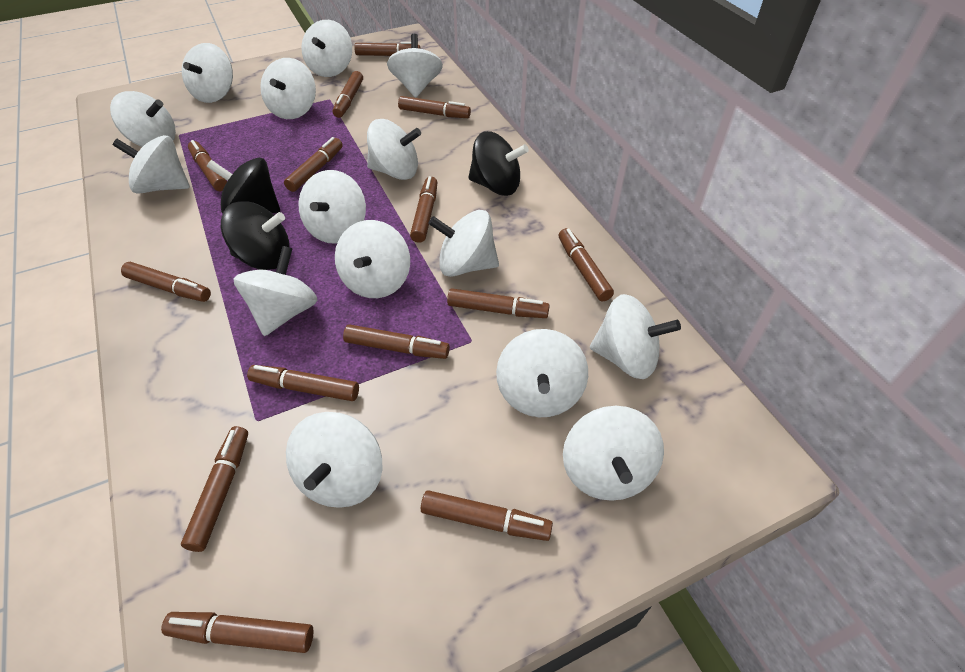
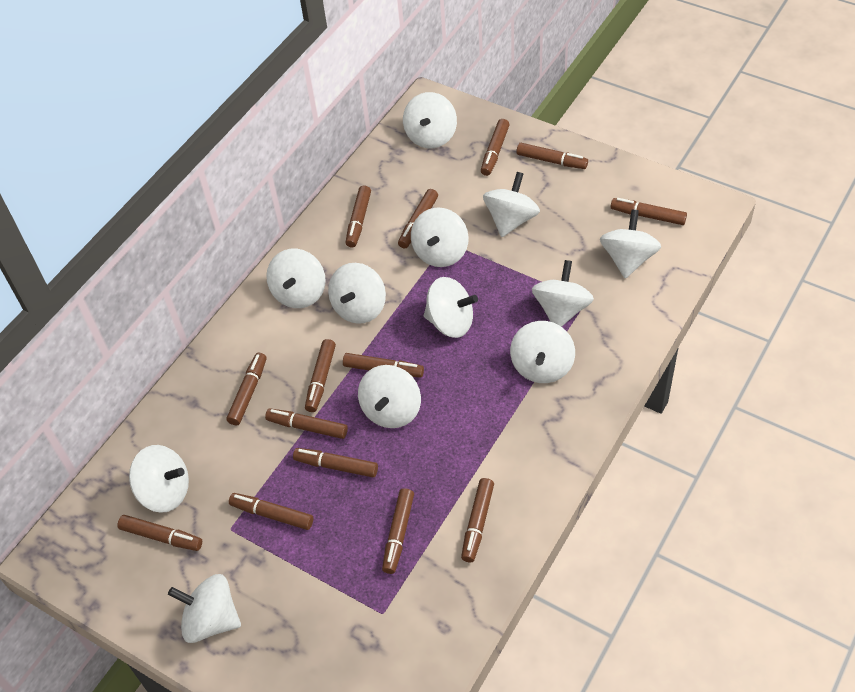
black spinning top: [207,158,280,214] [221,201,290,270] [468,131,529,196] = 3 -> none = 0
white spinning top: [110,91,176,147] [113,135,190,194] [182,43,233,103] [234,246,318,336] [260,58,316,119] [286,412,382,508] [299,170,366,244] [301,20,352,77] [335,220,410,298] [367,119,421,180] [387,34,443,98] [429,210,499,277] [496,329,588,417] [563,406,664,501] [590,294,681,379] = 15 -> [129,445,189,513] [168,574,241,643] [266,249,326,308] [328,263,386,324] [358,365,421,428] [403,92,457,148] [411,207,469,267] [424,277,478,338] [483,172,540,237] [510,321,575,383] [532,260,594,327] [600,209,661,278] = 12

